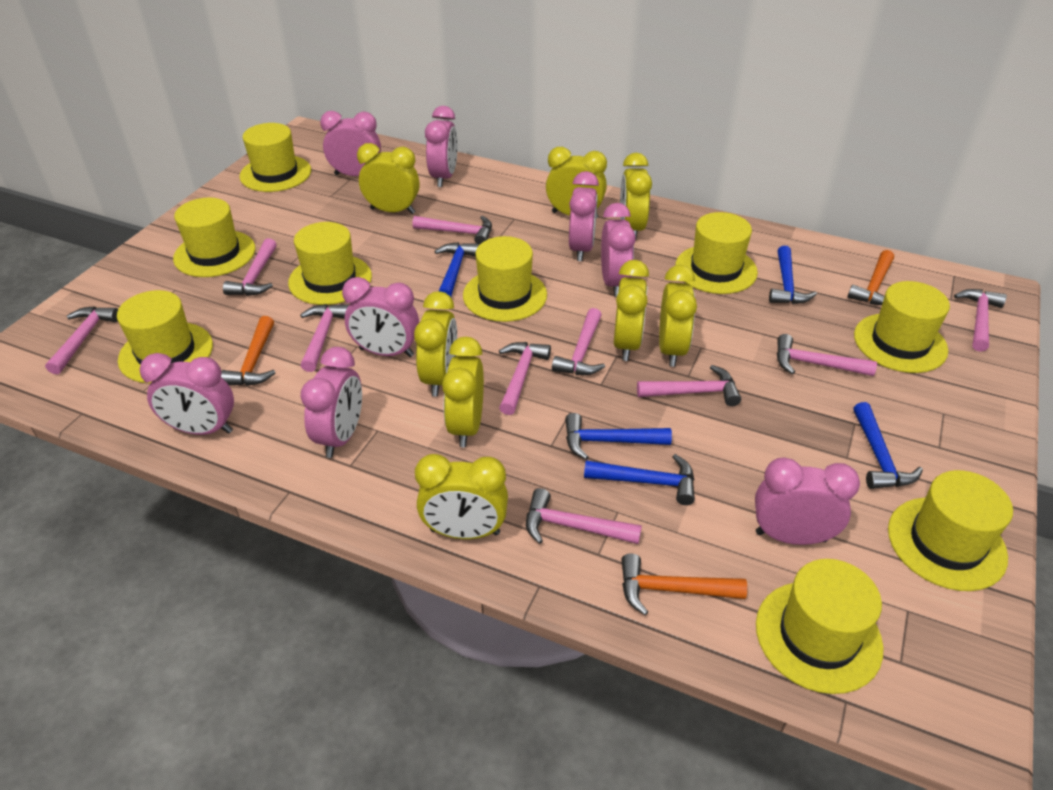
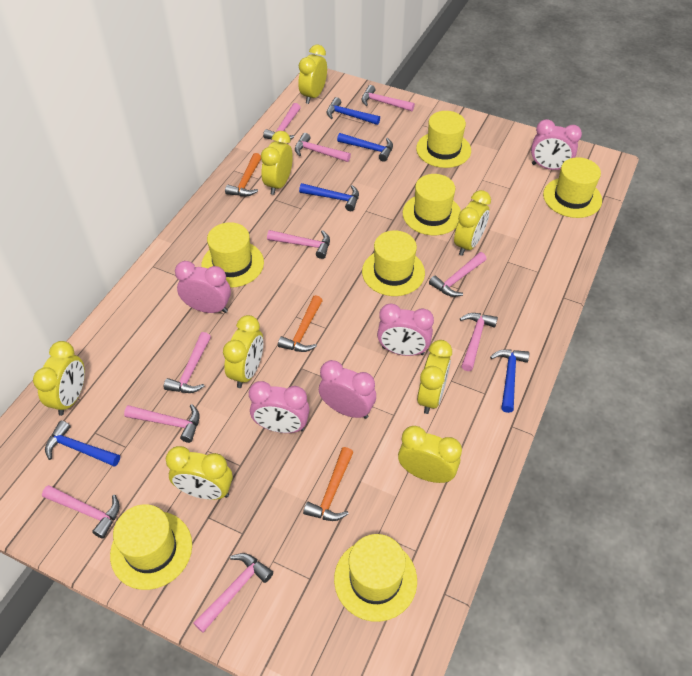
pink clock: [140,353,234,435] [300,347,362,458] [320,111,381,176] [342,277,419,357] [425,106,458,187] [569,171,599,261] [601,203,636,297] [755,458,860,545] = 8 -> [175,261,231,313] [249,381,310,433] [319,360,376,419] [377,304,434,356] [531,119,582,170] = 5
yellow hat: [117,290,213,384] [173,198,255,277] [239,123,311,192] [288,222,372,305] [463,236,547,322] [675,212,758,294] [756,559,884,694] [854,281,950,373] [888,470,1013,591] = 9 -> [110,504,192,590] [201,222,264,288] [334,534,417,622] [362,230,425,296] [403,174,461,235] [416,111,471,168] [543,157,602,218] = 7

